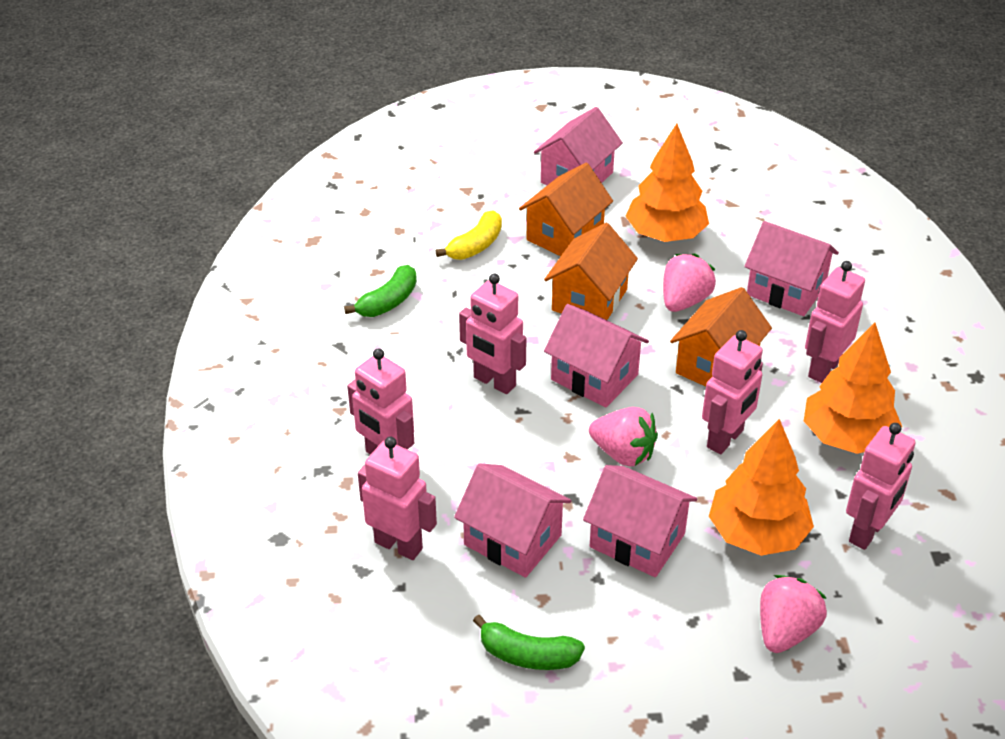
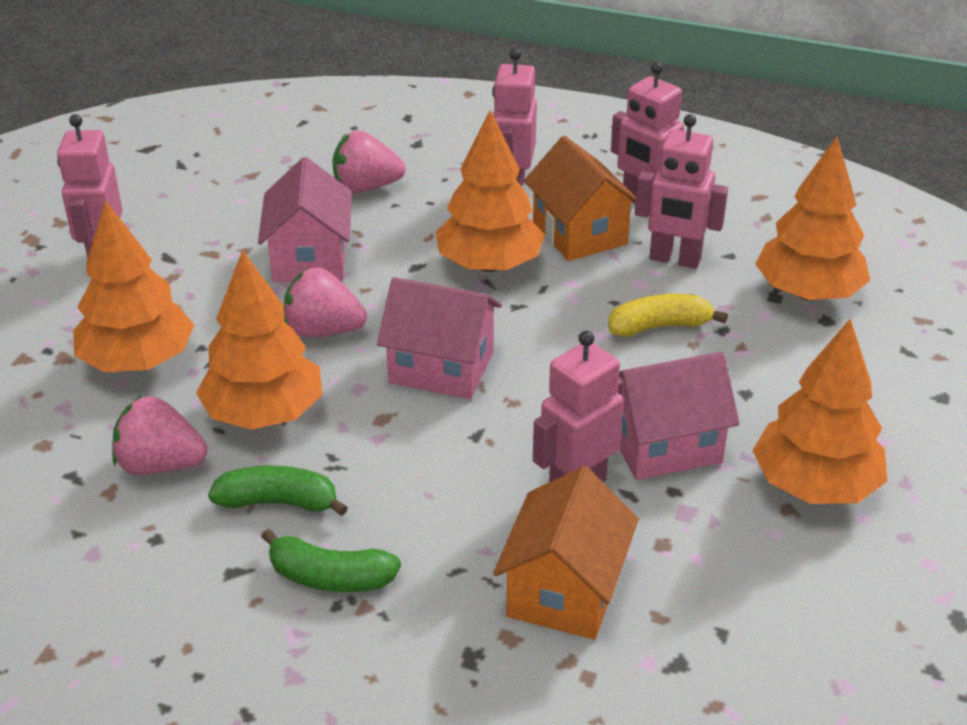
orange house: [519,163,613,256] [544,223,638,320] [670,287,772,387] = 3 -> [493,466,639,639] [524,136,636,261] = 2
orange tree: [625,124,709,242] [709,419,814,556] [804,322,902,454] = 3 -> [73,200,194,372] [196,250,322,430] [435,110,545,272] [752,319,887,504] [755,136,871,301] = 5
pink house: [454,463,572,578] [534,107,623,185] [544,304,649,408] [583,465,697,577] [744,221,839,316] = 5 -> [258,157,352,282] [377,277,502,399] [619,352,740,480] = 3
pink robot: [347,348,414,455] [358,437,437,560] [459,274,526,394] [702,330,763,454] [805,261,865,383] [846,423,915,550] = 6 -> [57,114,122,258] [492,48,537,187] [533,330,624,482] [611,62,684,204] [635,114,728,269] = 5

